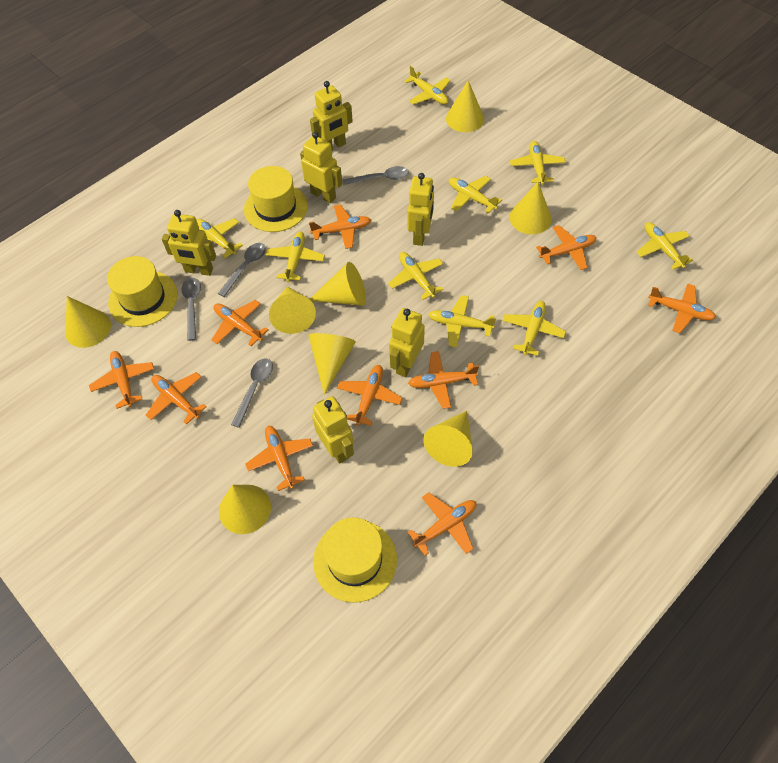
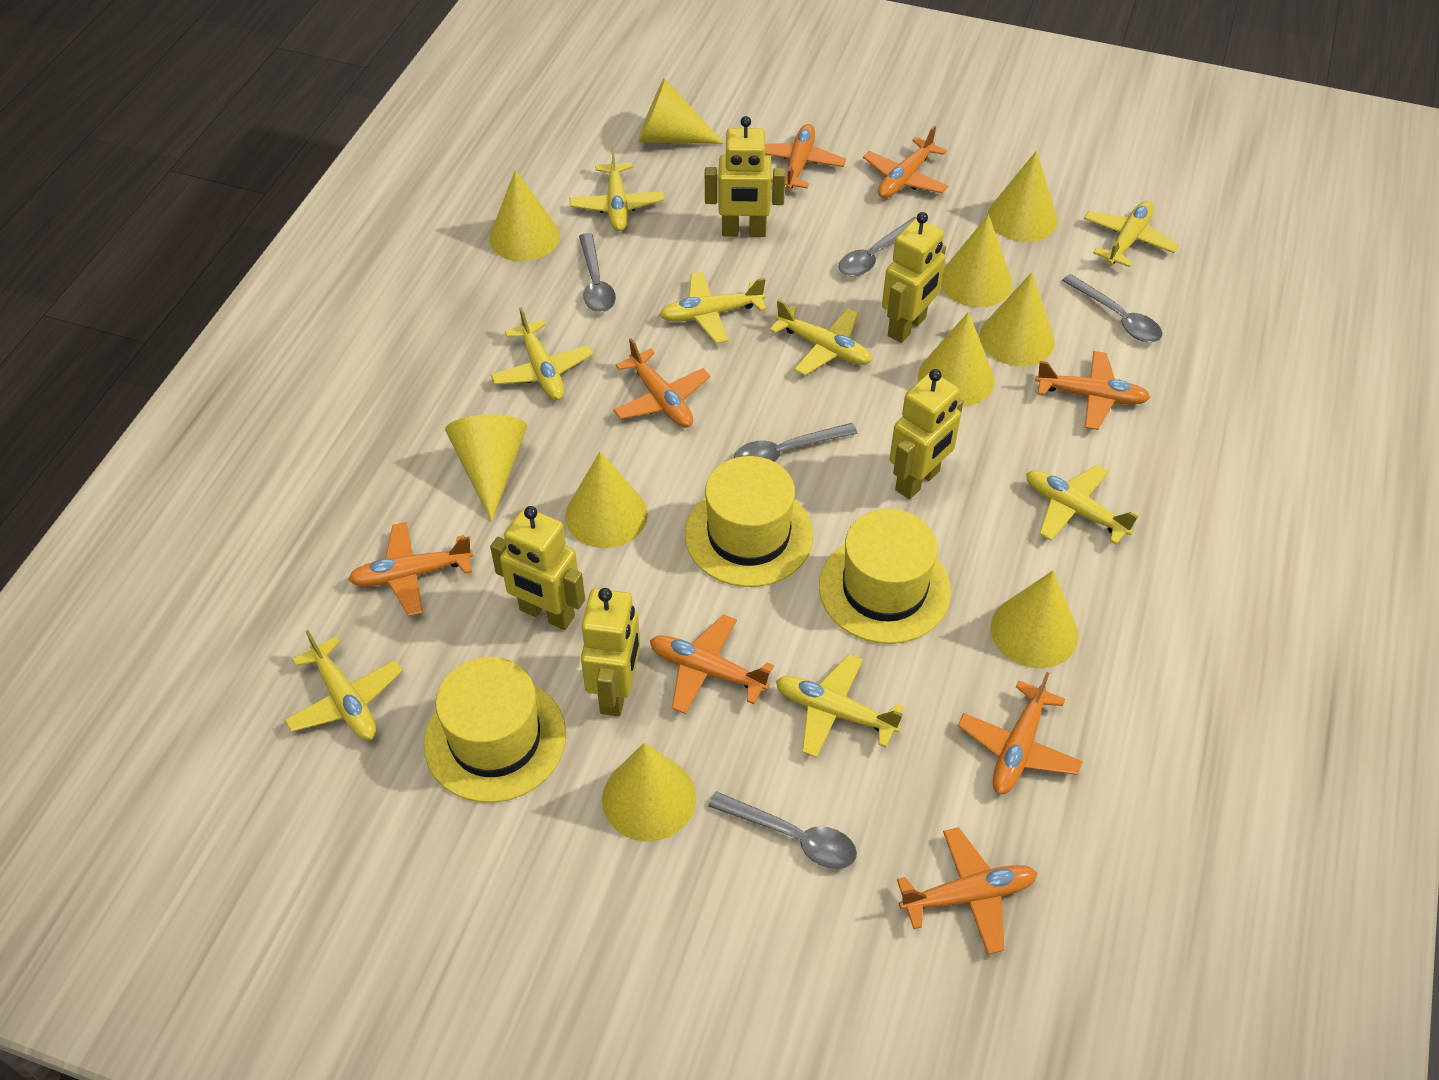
grey spoon: [181,278,201,341] [218,243,266,297] [231,358,273,428] [342,166,409,185] = 4 -> [579,233,616,312] [708,791,857,869] [734,423,858,462] [839,217,916,277] [1062,274,1162,342] = 5
orange plane: [89,351,154,409] [146,372,207,425] [212,300,269,346] [245,426,313,491] [309,204,371,249] [337,365,402,426] [407,493,476,556] [408,351,479,409] [536,225,597,270] [648,283,716,333] = 10 -> [348,522,473,616] [613,338,710,428] [650,614,774,714] [765,124,846,190] [863,126,948,198] [897,827,1038,954] [958,672,1083,794] [1035,351,1151,430] = 8
yellow cone: [65,296,111,348] [219,485,271,534] [269,287,316,334] [308,333,356,395] [310,262,366,306] [423,411,473,467] [446,80,484,132] [509,182,552,234] = 8 -> [445,415,527,522] [489,170,560,261] [565,451,648,548] [602,743,696,842] [638,78,724,144] [918,312,995,407] [941,215,1012,307] [979,272,1055,366] [987,151,1057,242] [991,570,1078,669] = 10
yellow plane: [197,218,243,258] [266,231,325,282] [388,252,444,300] [404,66,451,105] [428,295,496,347] [449,176,502,213] [502,301,566,356] [510,141,566,185] [637,222,693,270] = 9 -> [284,630,403,740] [490,307,593,400] [569,146,664,231] [660,272,766,344] [769,300,872,376] [776,654,904,758] [1026,465,1139,545] [1084,201,1179,267] = 8
yellow robot: [162,210,216,276] [300,132,342,204] [310,81,353,150] [312,396,354,464] [389,308,425,377] [407,173,434,246] = 6 -> [490,506,585,630] [581,588,640,716] [705,116,785,237] [882,212,946,343] [890,369,964,499] = 5

